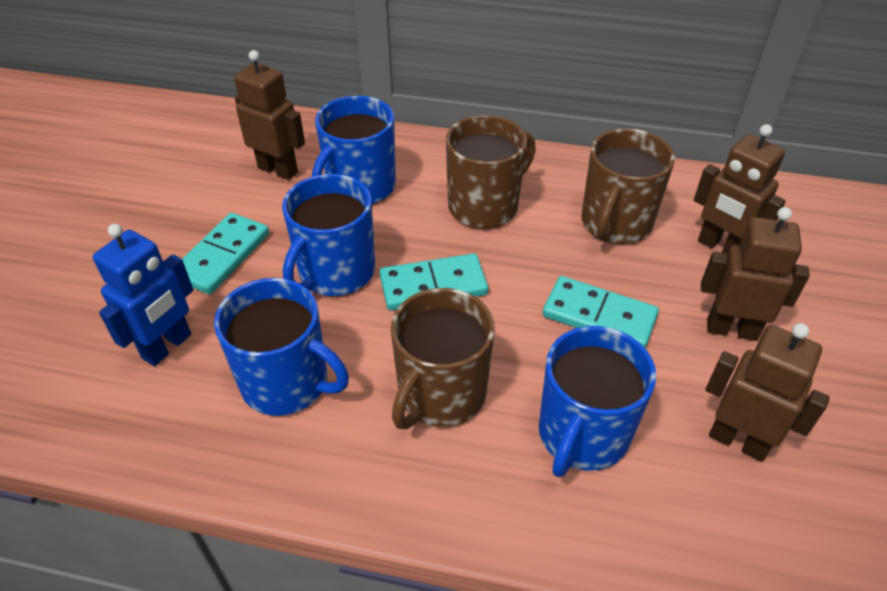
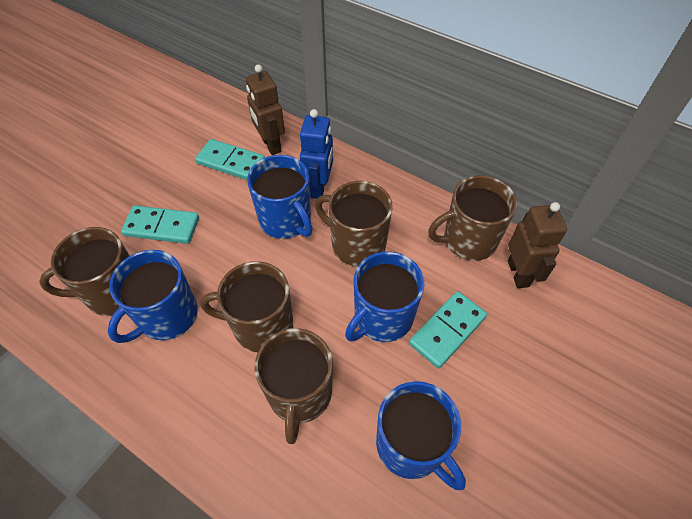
brown mug: [391,288,495,429] [446,115,536,229] [582,129,675,244] = 3 -> [40,227,129,316] [200,261,293,352] [254,328,333,444] [315,181,393,267] [428,175,517,261] = 5
brown robot: [234,50,305,180] [694,124,786,255] [701,207,810,341] [706,323,830,462] = 4 -> [246,64,285,155] [508,202,567,288] = 2

